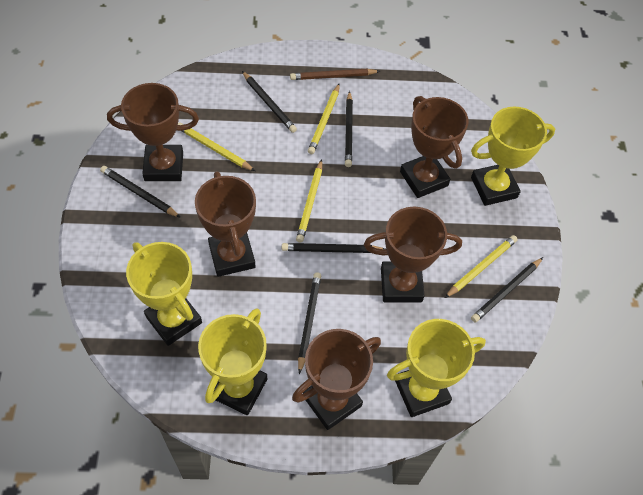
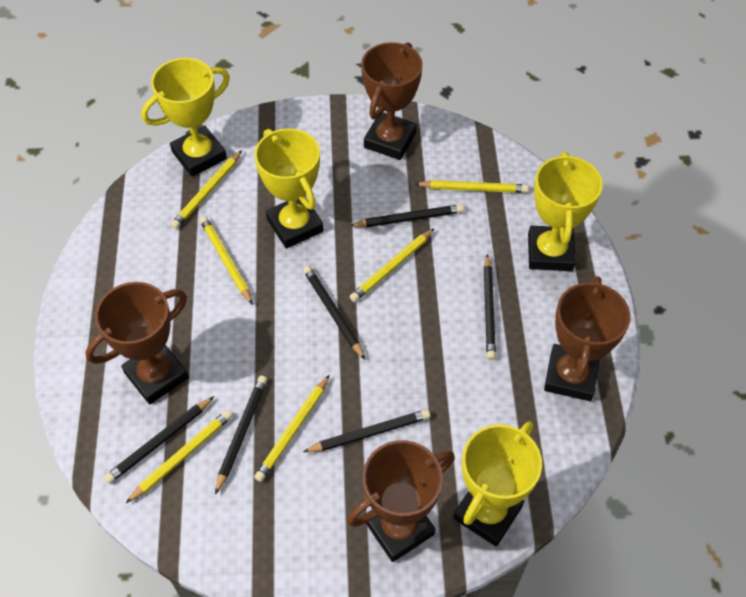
brown pencil: [290,69,380,80] = 1 -> none = 0
brown trophy: [107,83,199,181] [195,171,256,277] [292,329,381,430] [364,207,462,302] [400,96,468,198] = 5 -> [85,282,189,404] [347,440,455,562] [361,42,423,160] [544,276,630,401] = 4
yellow pencil: [178,122,255,171] [296,159,322,243] [308,83,340,154] [445,235,518,298] = 4 -> [126,410,232,503] [171,150,242,229] [200,216,253,305] [254,375,329,482] [350,228,435,302] [415,180,529,193] = 6

